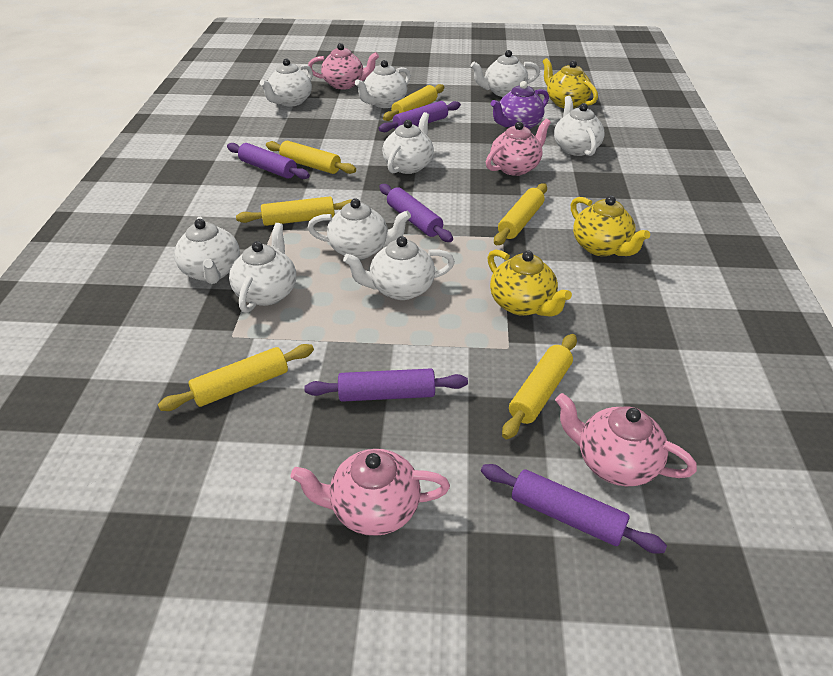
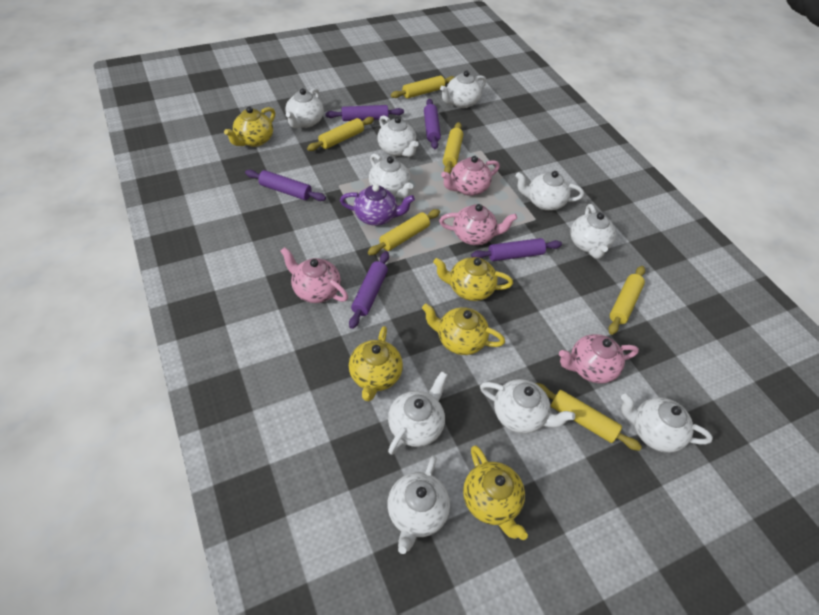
white teapot: [174,217,240,284] [229,223,296,313] [260,59,313,107] [307,198,411,259] [343,236,455,300] [355,60,411,108] [382,112,434,174] [471,50,540,97] [554,96,605,156] = 9 -> [285,88,324,128] [369,153,413,199] [377,115,419,157] [387,456,450,554] [388,371,448,455] [440,71,486,108] [480,379,575,434] [515,171,584,211] [570,204,616,259] [621,394,713,453] = 10
yellow teapot: [487,249,572,316] [542,58,598,108] [571,196,650,256] = 3 -> [224,107,275,147] [349,326,403,401] [422,304,505,355] [433,257,513,301] [463,445,528,540] = 5

